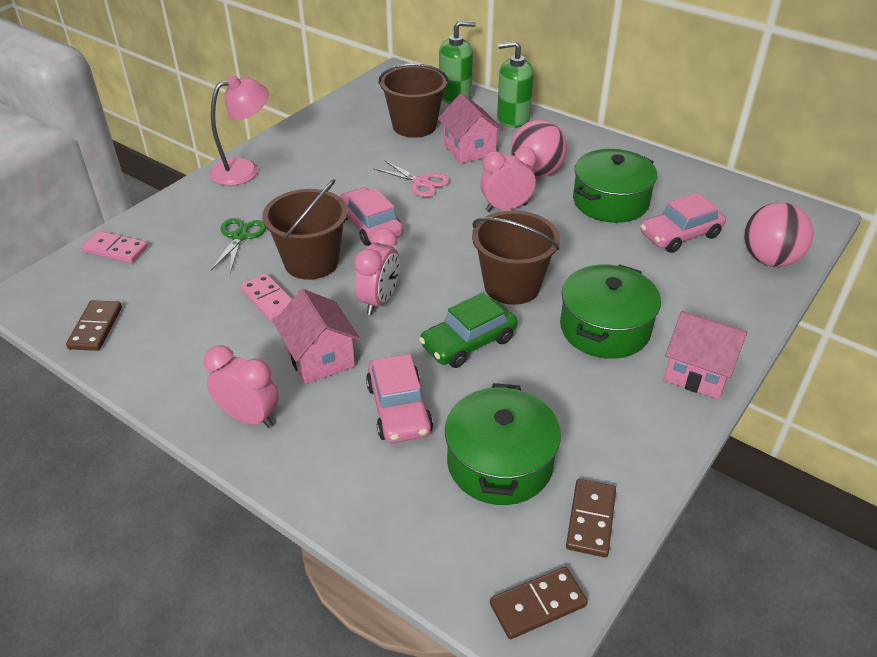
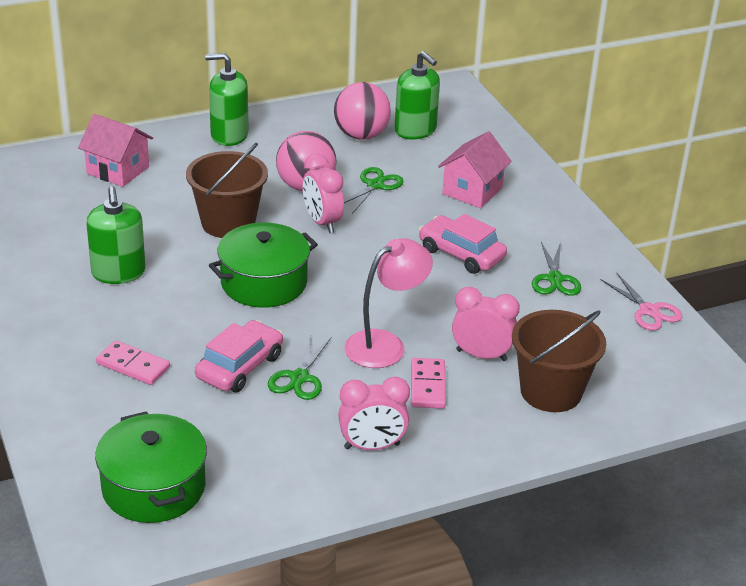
brown bucket: [262,179,348,280] [378,63,449,138] [472,210,560,305] = 3 -> [186,143,268,238] [512,310,606,412] = 2
brown domino: [66,300,122,351] [490,567,588,639] [566,479,616,557] = 3 -> none = 0
green car: [419,293,517,368] = 1 -> none = 0
green pot: [445,383,561,505] [560,264,661,359] [573,149,657,223] = 3 -> [95,411,207,523] [209,223,318,308] = 2
green scissors: [211,218,266,273] = 1 -> [268,335,331,400] [344,167,404,214] [532,242,581,296] = 3
green soap dispenser: [439,21,476,104] [497,41,534,128] = 2 -> [86,186,146,284] [205,53,249,146] [395,51,440,139] = 3
pink car: [338,187,403,246] [366,354,433,443] [640,193,726,253] = 3 -> [195,320,283,392] [419,214,507,274] = 2
pink house: [273,289,360,384] [438,93,503,164] [664,311,747,399] = 3 -> [78,114,153,187] [438,131,512,208] = 2

